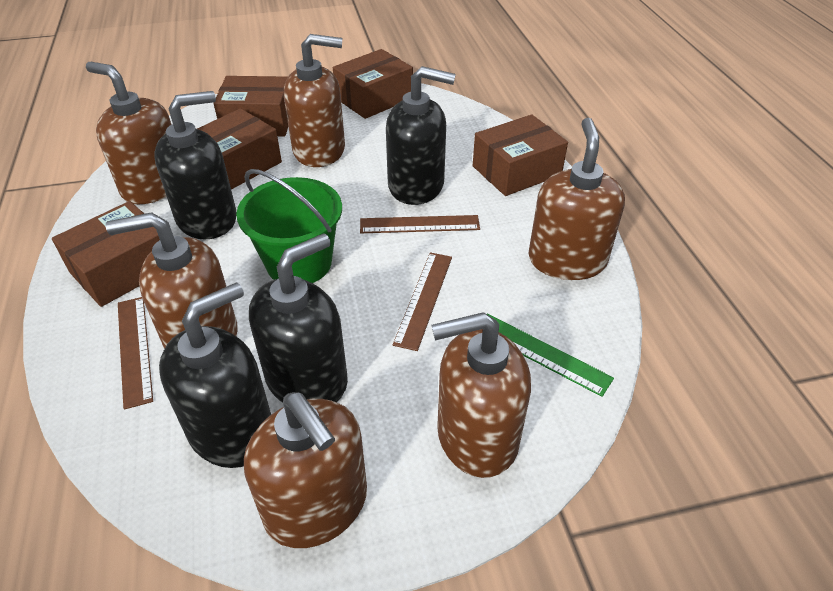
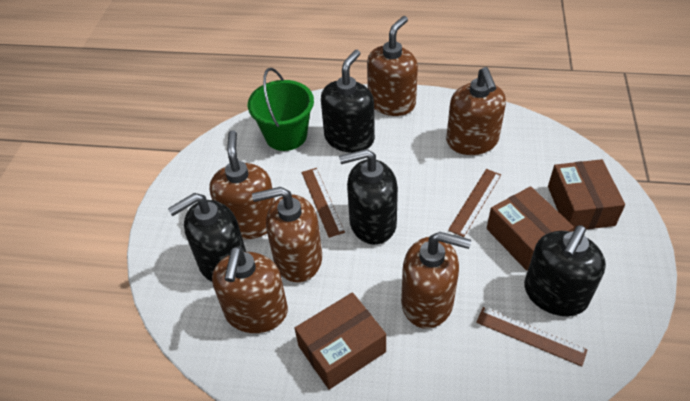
brown box: [52,201,160,307] [197,108,282,190] [213,76,288,136] [333,49,413,119] [473,114,568,196] = 5 -> [294,292,386,390] [487,186,574,271] [548,159,625,231] = 3
green ruler: [487,314,614,397] = 1 -> none = 0

